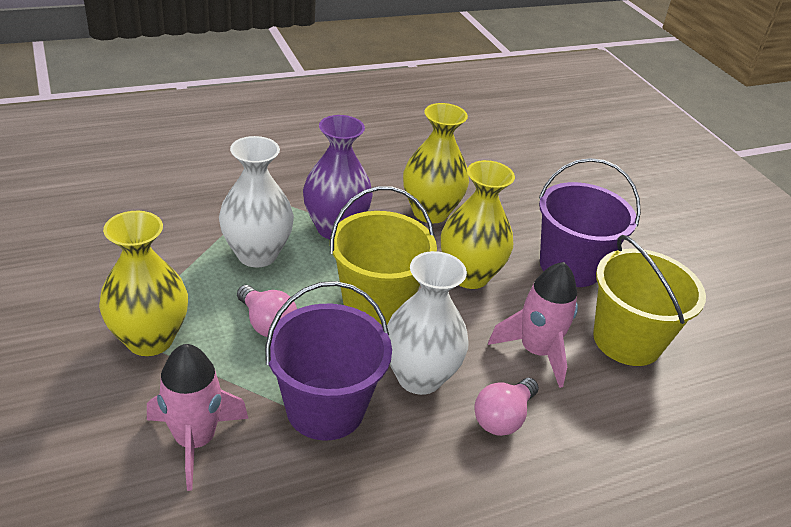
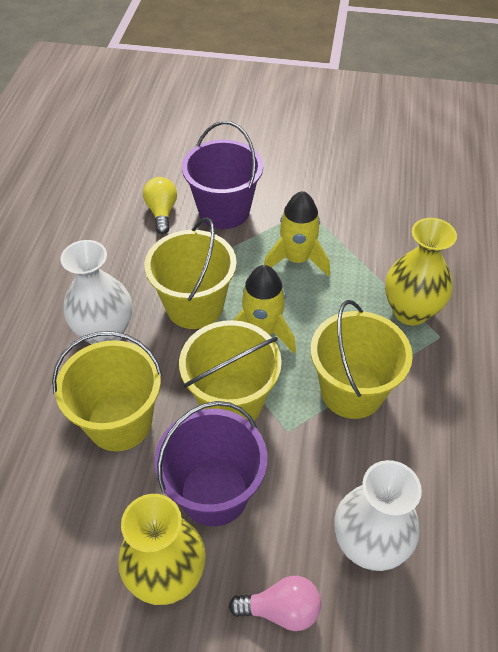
pink light bulb: [237,285,297,337] [475,378,539,436] = 2 -> [229,576,321,631] = 1
pink rocket: [147,344,248,491] [488,262,578,388] = 2 -> none = 0
purple vase: [303,115,373,239] = 1 -> none = 0
yellow bucket: [330,186,437,325] [593,235,706,366] = 2 -> [52,331,162,451] [144,217,237,329] [179,320,282,421] [310,300,413,419] = 4
yellow light bulb: none = 0 -> [143,177,177,234] = 1
yellow rocket: none = 0 -> [234,265,296,353] [264,191,330,277] = 2
yellow vase: [99,211,188,356] [403,103,469,223] [441,160,515,289] = 3 -> [118,494,206,605] [385,218,457,326] = 2

